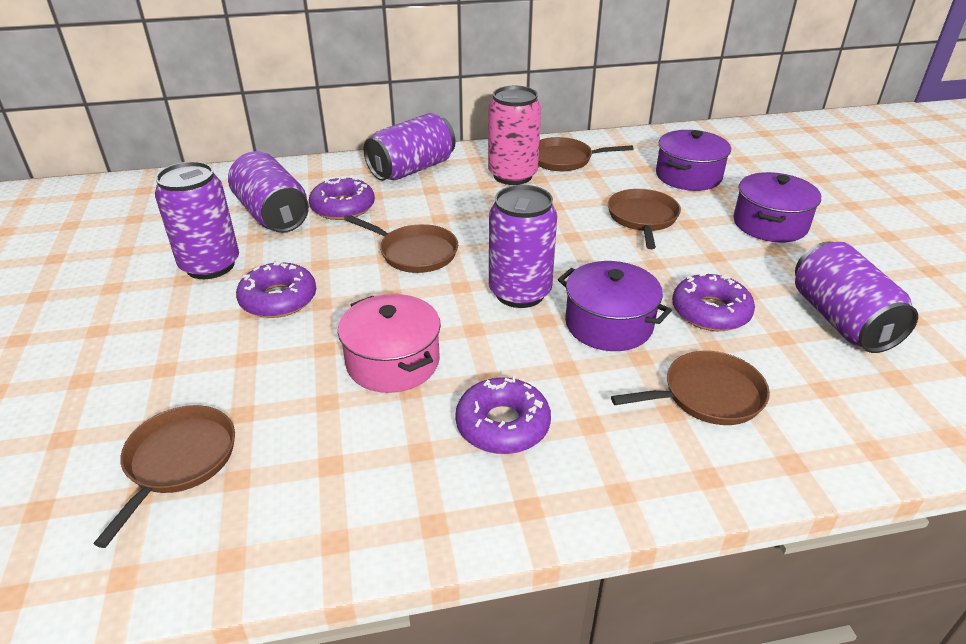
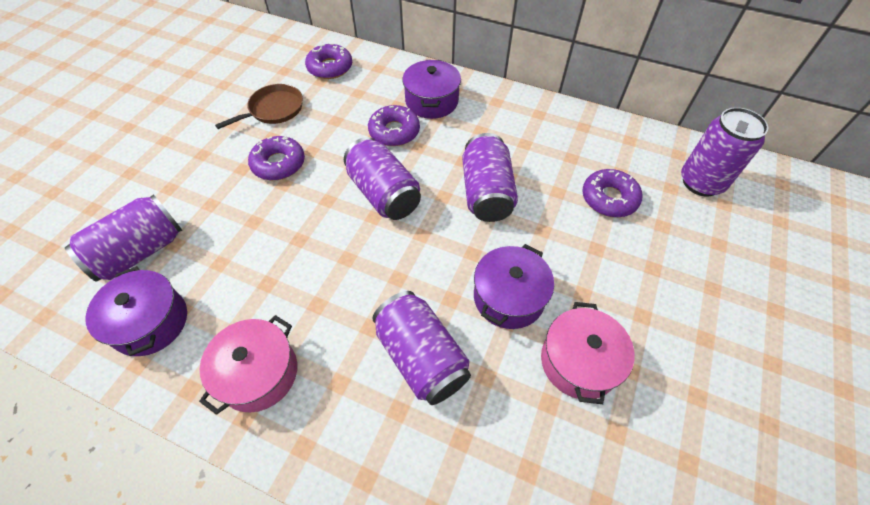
brown pan: [93,405,235,548] [346,215,458,273] [538,137,633,171] [608,189,681,249] [611,351,770,425] = 5 -> [215,84,303,129] = 1
pink can: [488,86,541,185] = 1 -> none = 0
pink pot: [338,294,441,393] = 1 -> [199,315,297,415] [541,302,635,404] = 2

